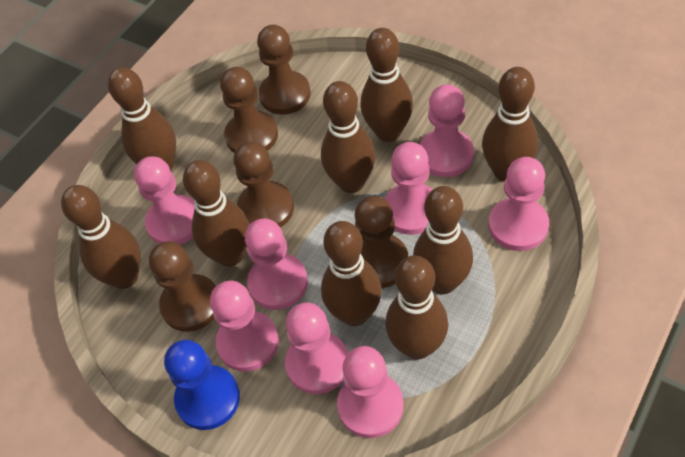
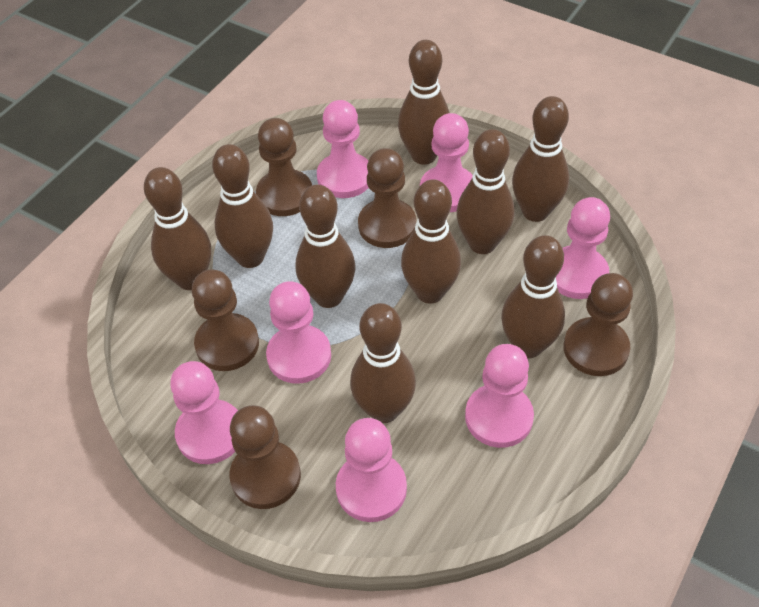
blue pawn: [164,340,240,430] = 1 -> none = 0
pink pawn: [134,156,195,245] [210,281,279,372] [245,218,308,310] [285,302,348,394] [337,346,404,438] [384,142,433,235] [420,84,474,177] [489,157,549,251] = 8 -> [170,361,238,464] [266,281,331,384] [317,100,369,198] [336,418,407,522] [420,113,473,212] [465,344,534,448] [556,197,610,299] = 7

